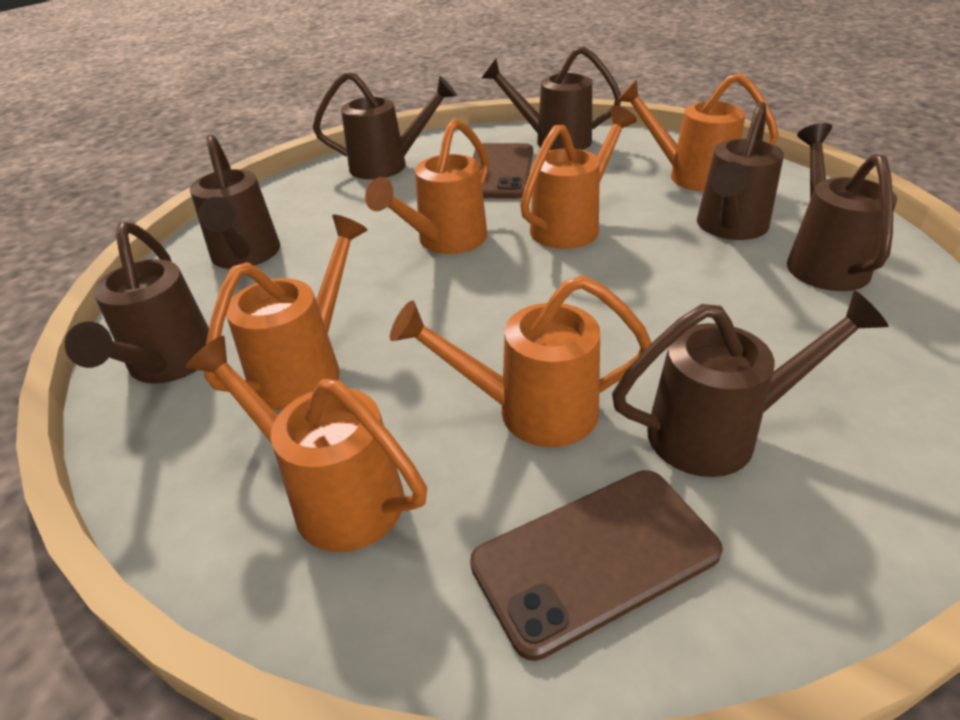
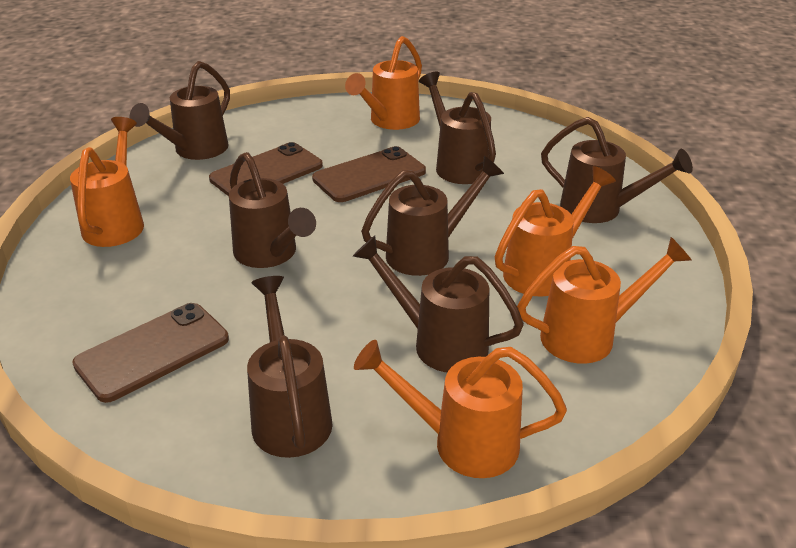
brown phone: [470,470,723,661] [473,143,533,199] = 2 -> [72,303,229,403] [209,142,323,196] [312,146,426,202] = 3
orange watering can: [186,336,427,552] [204,215,367,410] [365,118,489,254] [390,275,652,447] [520,106,637,249] [617,73,779,192] = 6 -> [70,117,144,247] [345,36,422,130] [354,340,567,478] [495,166,616,297] [517,237,692,364] = 5

